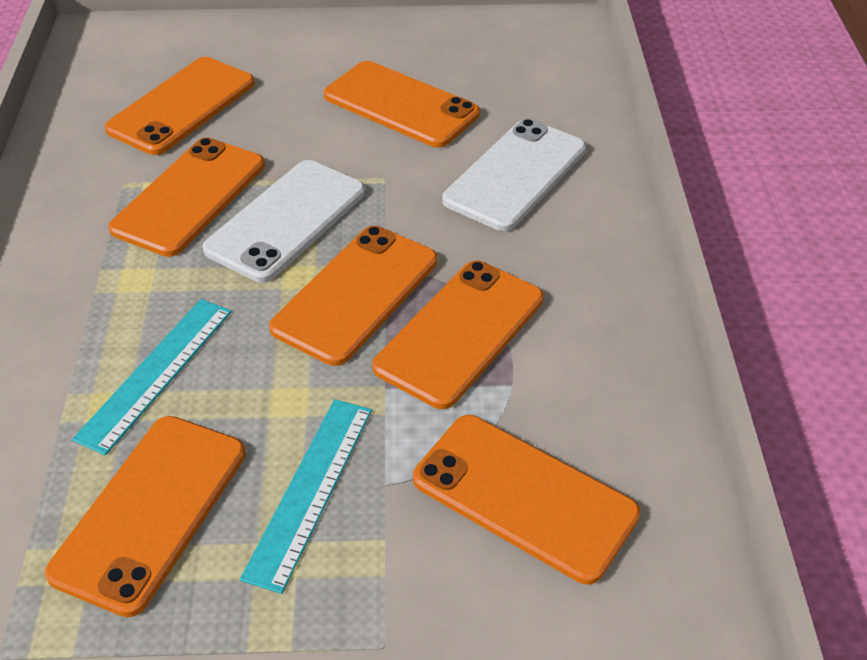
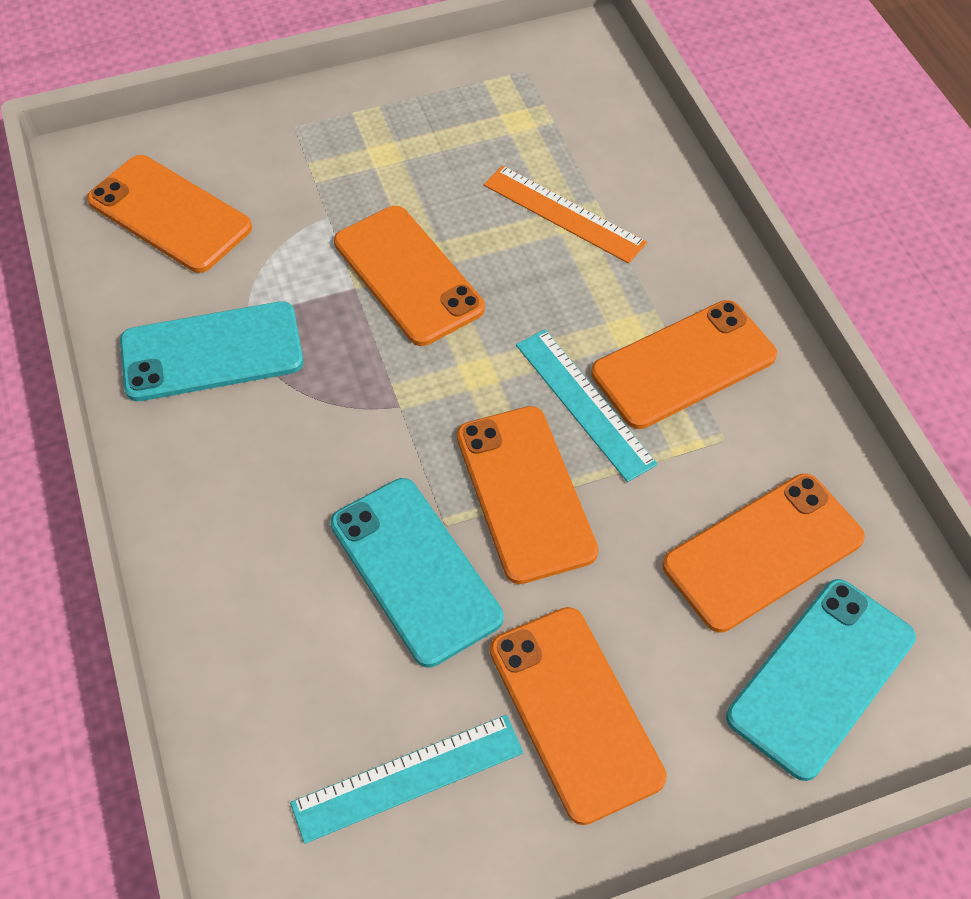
orange phone: [45,416,246,617] [105,57,255,155] [108,137,265,257] [269,226,437,366] [324,61,480,148] [372,261,544,409] [413,415,640,584] = 7 -> [87,155,252,273] [334,206,485,346] [457,406,598,584] [490,607,667,825] [591,300,777,429] [662,473,865,633] = 6
orange ruler: none = 0 -> [484,165,647,264] = 1
turquoise phone: none = 0 -> [120,301,304,401] [330,478,504,667] [726,579,916,781] = 3
white phone: [202,160,365,283] [442,119,586,231] = 2 -> none = 0

